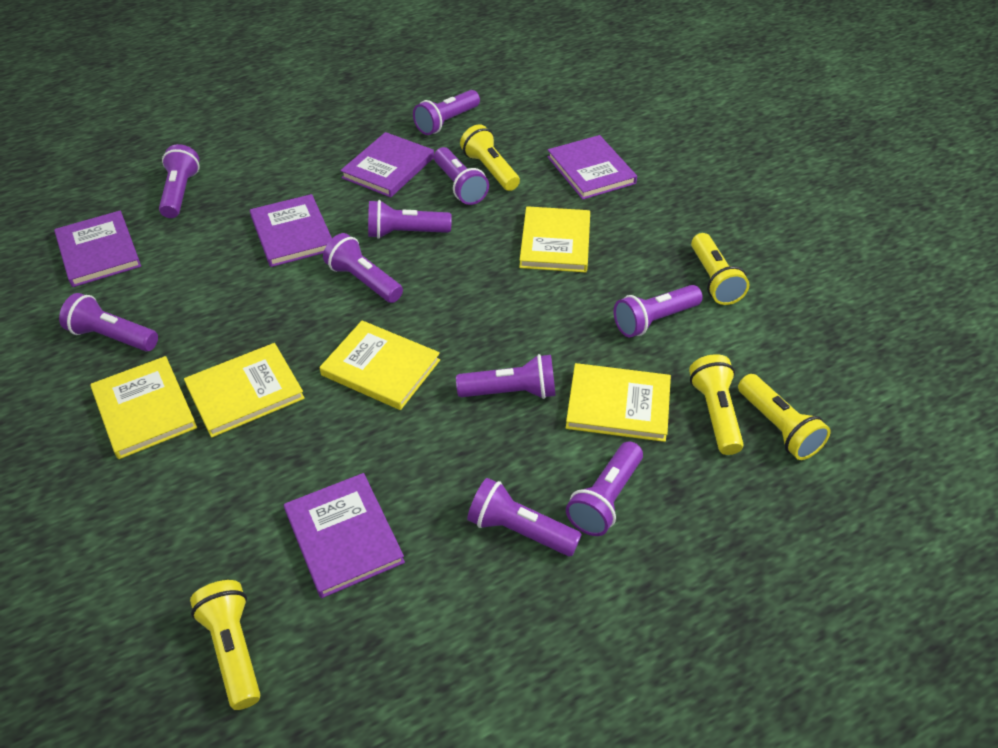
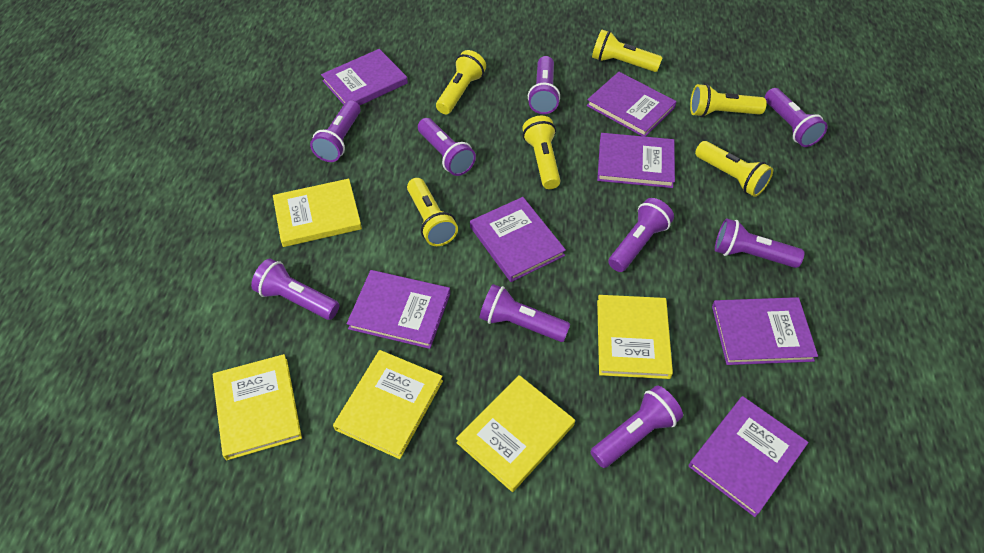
purple book: [54,211,141,287] [250,194,332,267] [284,473,405,598] [340,132,434,198] [547,135,637,200] = 5 -> [321,49,408,106] [347,270,450,349] [470,197,566,282] [587,72,677,137] [597,133,675,188] [689,396,808,517] [712,297,818,365] = 7
purple flashlight: [59,293,158,351] [159,144,200,218] [323,233,403,303] [368,200,452,239] [413,90,480,135] [434,147,489,205] [456,354,556,399] [467,478,582,556] [566,441,643,536] [614,285,703,338] = 10 -> [251,258,339,320] [310,100,361,162] [418,118,476,176] [479,284,571,342] [528,56,560,114] [590,386,683,468] [608,198,674,272] [715,218,804,268] [765,88,828,147] = 9
yellow flashlight: [190,580,260,710] [460,124,520,191] [689,354,744,455] [691,233,749,305] [738,374,831,460] = 5 -> [407,178,458,246] [436,50,486,114] [522,116,561,189] [592,30,663,72] [690,84,767,117] [695,141,773,197] = 6

